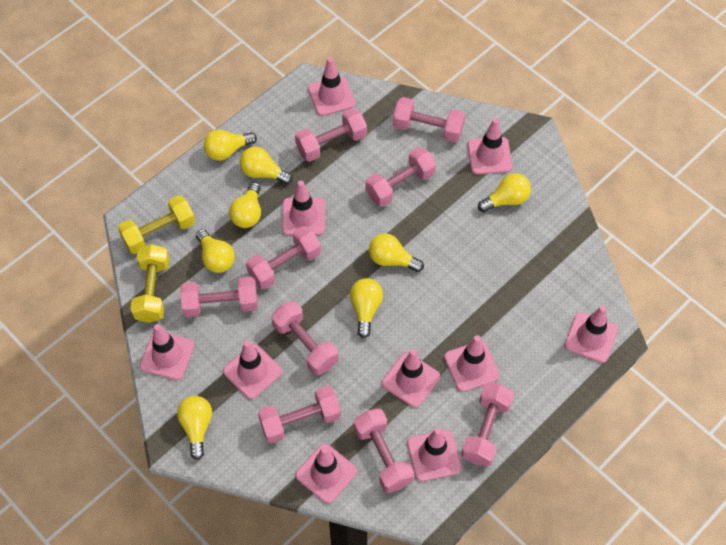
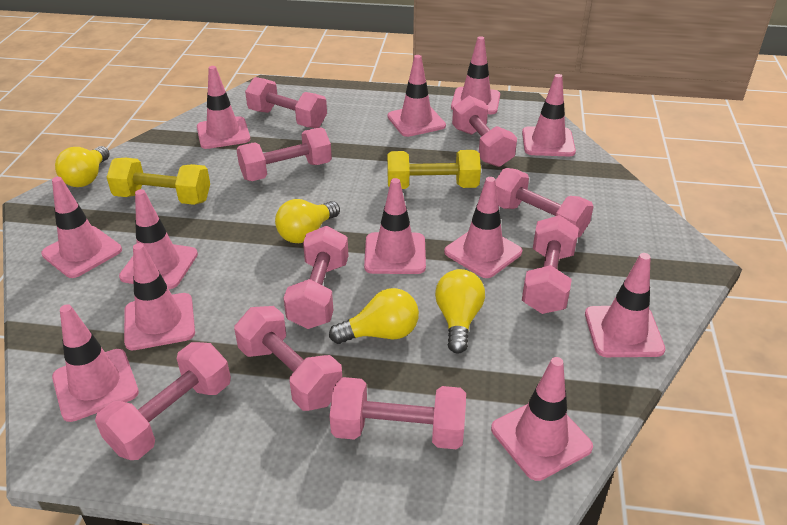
pink traffic cone: [140,324,195,380] [223,340,282,399] [282,181,325,235] [296,443,357,503] [308,57,355,116] [382,349,440,408] [407,428,462,482] [444,335,500,392] [467,118,513,174] [564,305,618,363] = 10 -> [41,177,122,278] [52,304,139,422] [119,189,198,289] [124,243,195,350] [197,66,250,149] [364,178,426,274] [387,55,446,137] [444,177,522,278] [451,36,500,114] [491,357,593,481] [522,74,576,156] [585,253,666,357] = 12
yellow light bulb: [177,396,212,460] [196,229,235,273] [204,130,257,161] [229,182,261,228] [240,147,293,184] [350,278,383,338] [369,233,424,272] [478,173,531,212] = 8 -> [55,146,110,187] [275,199,340,243] [329,288,419,344] [435,269,485,353] = 4

